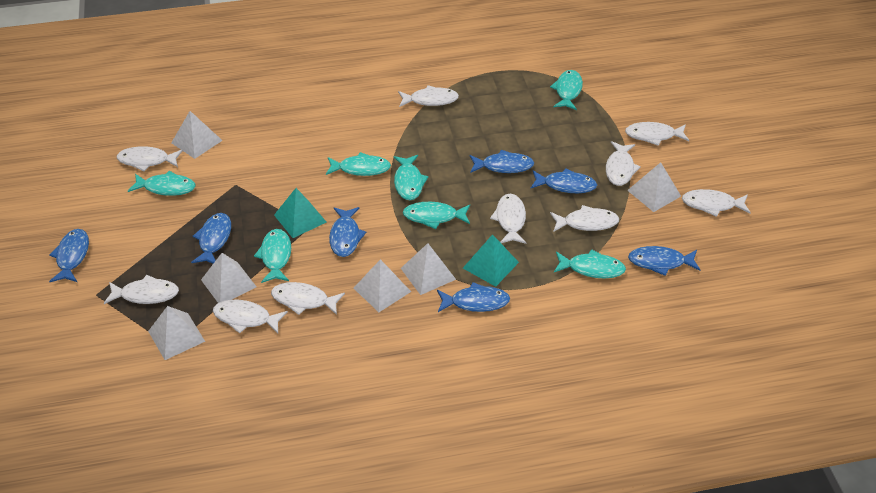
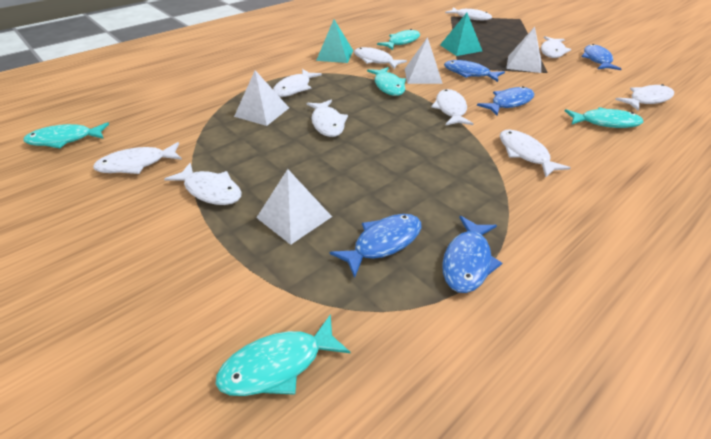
blue fish: [49,229,89,282] [191,213,231,264] [329,207,366,257] [437,282,510,312] [470,150,534,173] [530,168,597,193] [628,246,700,276] = 7 -> [330,214,422,278] [442,216,502,293] [444,60,505,82] [477,86,535,116] [582,44,621,70] = 5
turquoise fish: [128,171,196,196] [254,229,291,283] [326,152,391,176] [394,155,429,200] [403,202,470,229] [550,70,583,110] [554,249,626,278] = 7 -> [24,122,109,148] [216,314,350,396] [367,67,406,96] [377,29,420,50] [565,107,643,128] = 5
white pyramid: [148,306,205,360] [171,111,223,159] [201,253,257,303] [354,259,411,312] [401,243,456,295] [627,162,681,212] = 6 -> [234,70,289,126] [256,169,332,245] [405,37,443,84] [506,27,541,73] = 4

